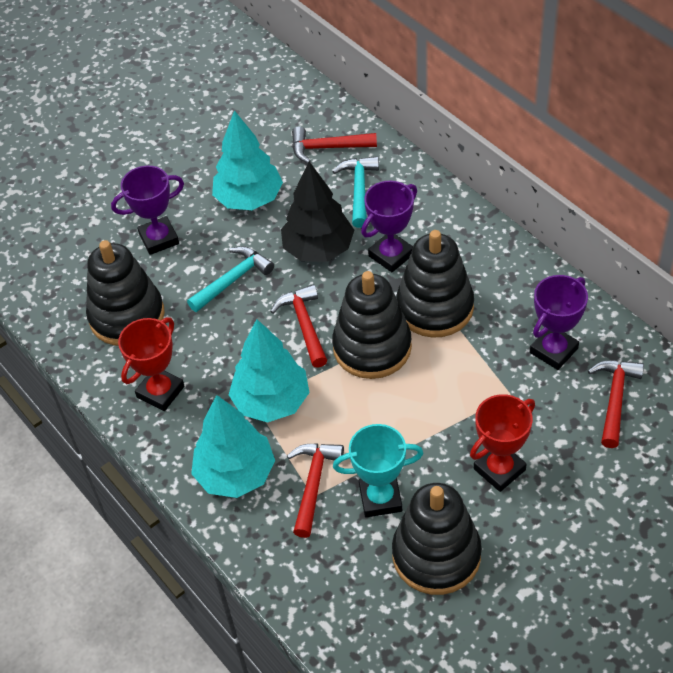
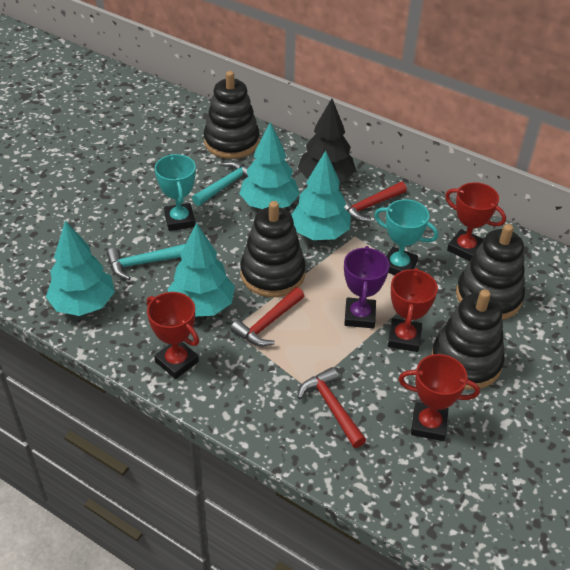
purple trophy: [111,166,184,255] [361,181,417,272] [530,275,588,370] = 3 -> [344,246,390,328] = 1
red hammer: [270,284,327,368] [287,443,344,538] [292,127,377,163] [588,360,644,448] = 4 -> [230,287,304,346] [298,367,366,448] [343,182,407,222] = 3
red trophy: [118,317,184,411] [470,394,535,492] = 2 -> [147,292,199,379] [388,268,438,352] [398,354,480,441] [445,182,506,261] = 4
turquoise tree: [191,395,275,498] [212,110,283,210] [229,319,310,422] = 3 -> [46,221,115,316] [168,223,235,317] [239,122,300,209] [291,150,351,240] = 4
turquoise trophy: [333,424,423,517] = 1 -> [155,154,196,231] [374,199,438,275] = 2

